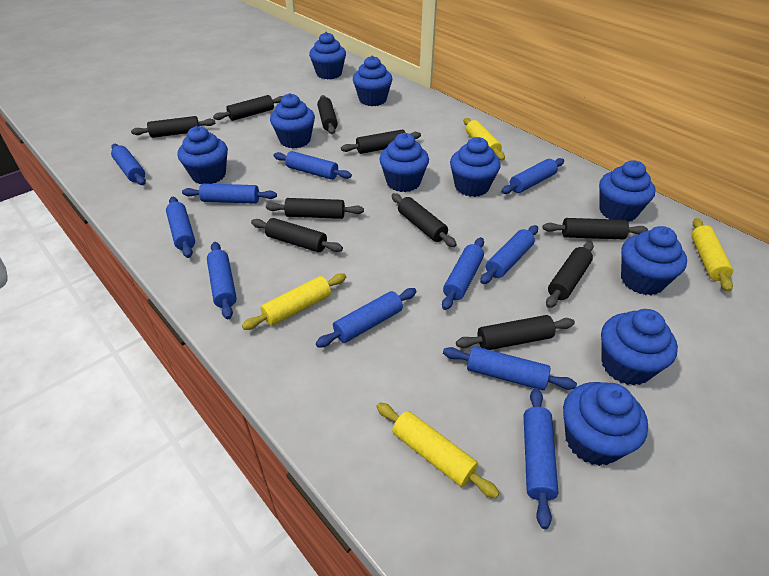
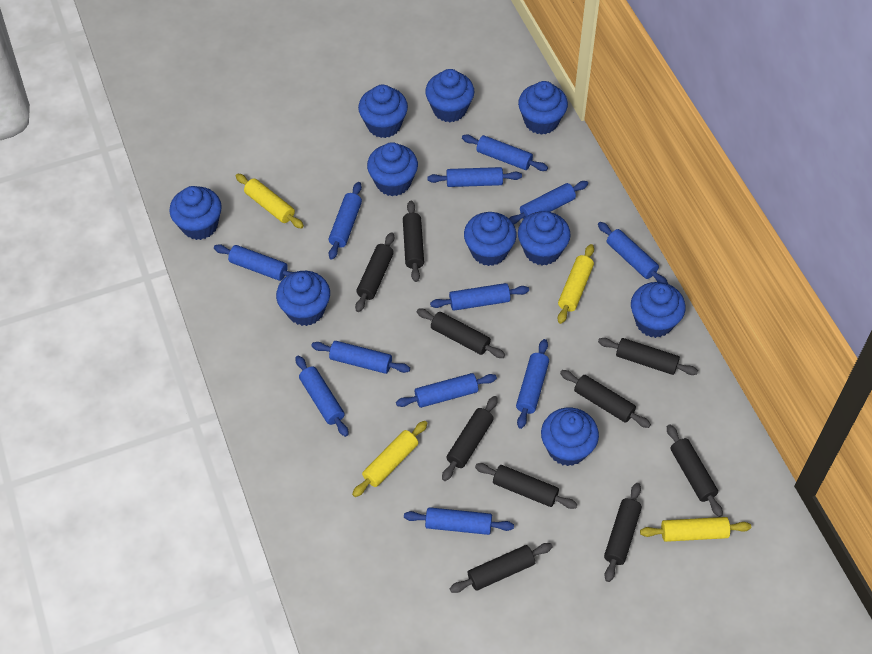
blue rolling pin: [111,144,146,185] [166,197,195,258] [182,183,277,204] [207,242,237,319] [274,151,352,180] [316,288,417,348] [442,237,484,310] [443,346,577,390] [480,225,538,284] [501,158,564,194] [524,388,559,529] = 11 -> [214,244,294,281] [295,355,349,437] [311,341,410,374] [329,182,362,260] [396,373,497,408] [404,507,514,535] [427,167,522,187] [430,283,529,311] [462,135,548,171] [509,181,588,224] [516,339,549,429] [598,222,668,284] = 12

